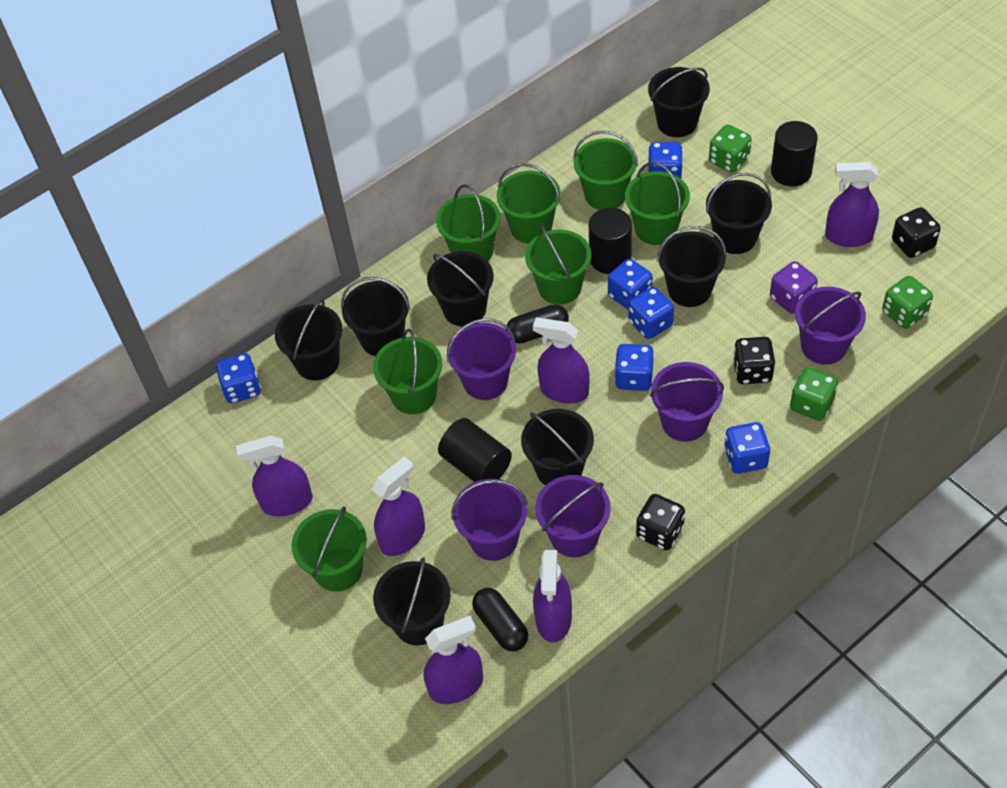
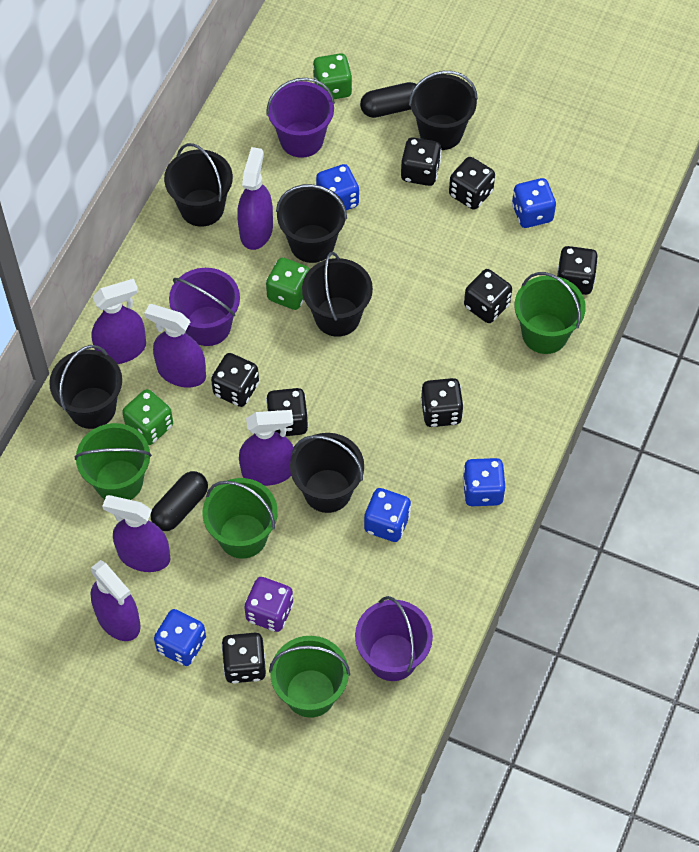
black bucket: [275,299,342,380] [341,277,410,356] [373,557,451,645] [427,251,494,326] [521,409,594,486] [648,67,710,137] [657,226,727,307] [706,173,772,254] = 8 -> [49,345,122,429] [164,143,233,227] [276,184,347,263] [290,433,364,513] [302,252,373,337] [409,71,478,150] = 6
black cylinder: [438,418,512,482] [589,208,632,274] [771,121,818,186] = 3 -> none = 0
black dice: [636,494,685,550] [733,337,775,384] [892,207,941,258] = 3 -> [211,353,259,407] [221,633,266,683] [266,388,308,436] [401,137,442,186] [421,378,464,427] [449,157,495,210] [464,269,512,323] [557,246,598,295] = 8
blue dice: [216,353,261,403] [608,259,652,310] [614,344,654,391] [629,287,674,339] [648,142,683,179] [724,422,770,474] = 6 -> [154,609,206,666] [316,164,359,210] [364,488,411,542] [462,458,505,506] [512,178,556,228] = 5
green bucket: [291,506,367,592] [373,329,442,414] [436,185,501,261] [497,163,561,244] [525,225,591,305] [573,131,638,210] [625,162,690,245] = 7 -> [75,423,152,500] [203,478,278,559] [269,636,350,718] [514,272,586,354] = 4
purple bucket: [447,318,516,400] [451,479,528,561] [535,475,611,557] [650,362,724,442] [795,287,866,365] = 5 -> [169,268,240,346] [266,78,335,158] [355,596,433,681] = 3

